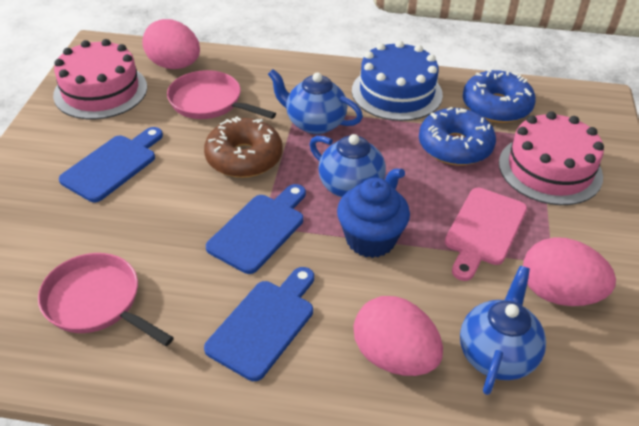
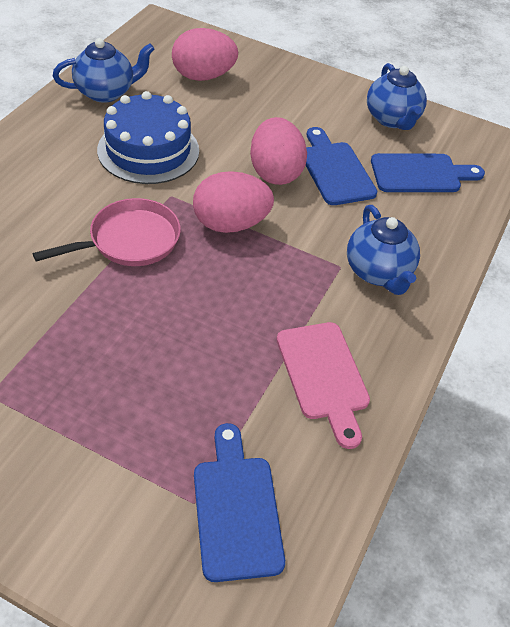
blue cupcake: [337,178,410,258] = 1 -> none = 0
blue donut: [419,107,496,166] [463,68,536,123] = 2 -> none = 0
brown donut: [204,116,283,178] = 1 -> none = 0
pink cake: [53,39,147,119] [499,111,604,205] = 2 -> none = 0
pink pan: [38,253,174,346] [167,70,276,119] = 2 -> [33,198,181,266] = 1

